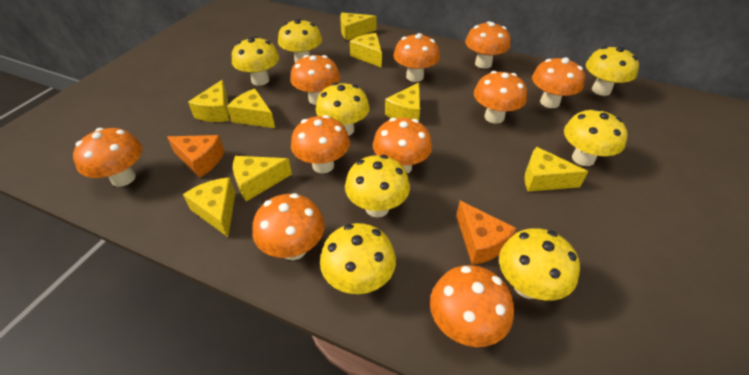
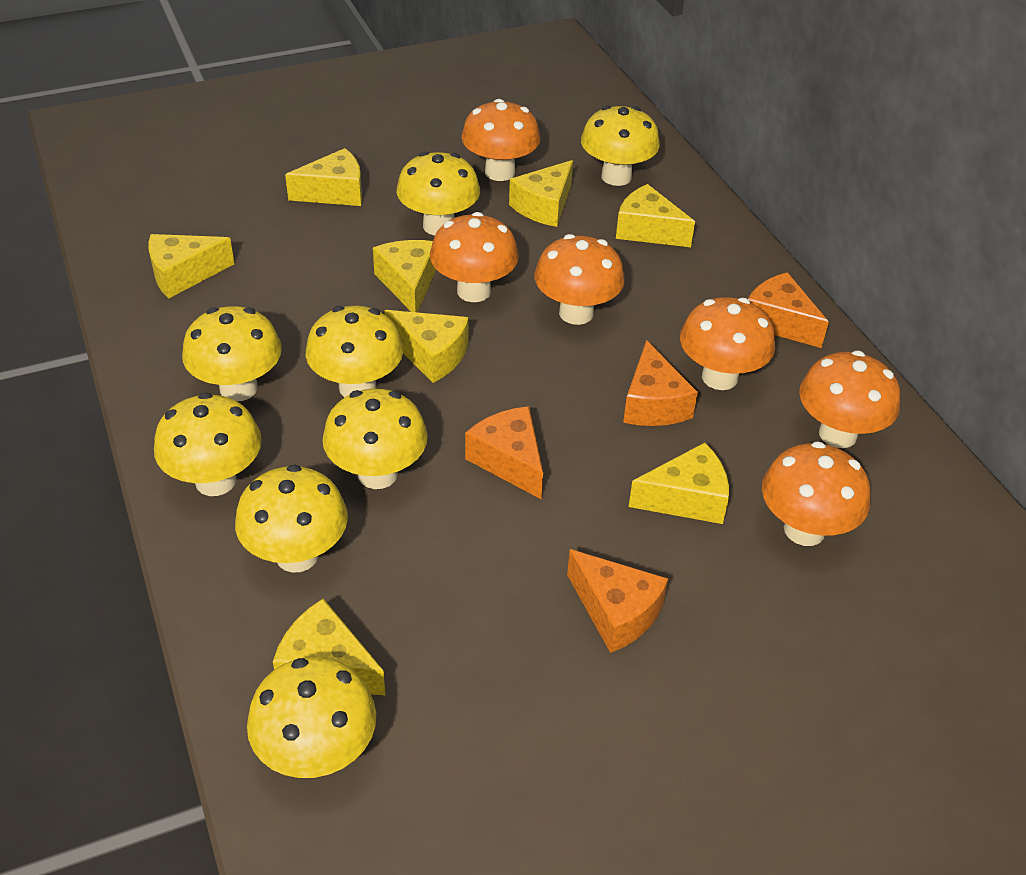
orange cheese: [167,135,225,178] [456,200,517,265] = 2 -> [465,406,543,499] [567,549,668,653] [623,340,698,426] [748,272,829,348] = 4
orange mushroom: [73,128,142,187] [253,193,325,260] [290,55,340,105] [291,115,350,173] [373,118,432,174] [393,33,440,82] [430,265,514,347] [465,21,511,69] [474,71,527,124] [532,57,585,108] = 10 -> [430,212,519,302] [461,99,540,181] [534,234,625,325] [680,297,775,390] [762,441,870,546] [799,351,900,448] = 6

